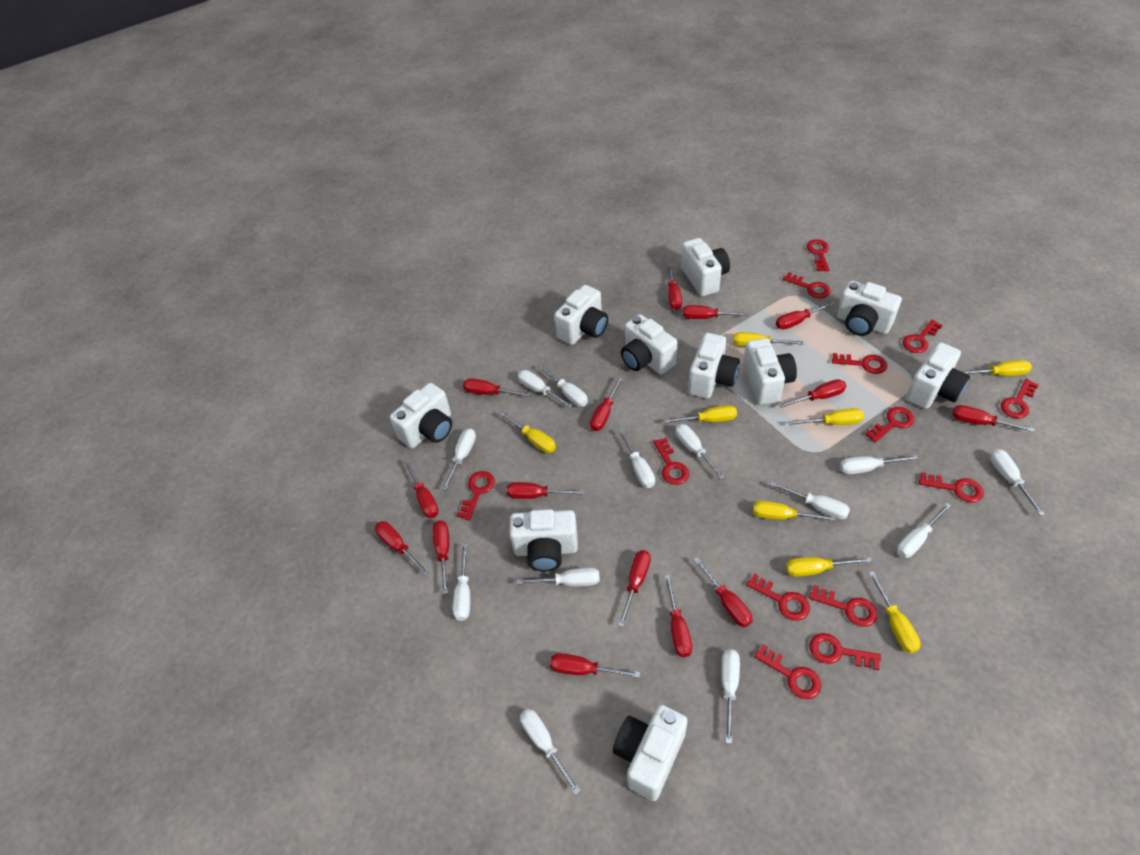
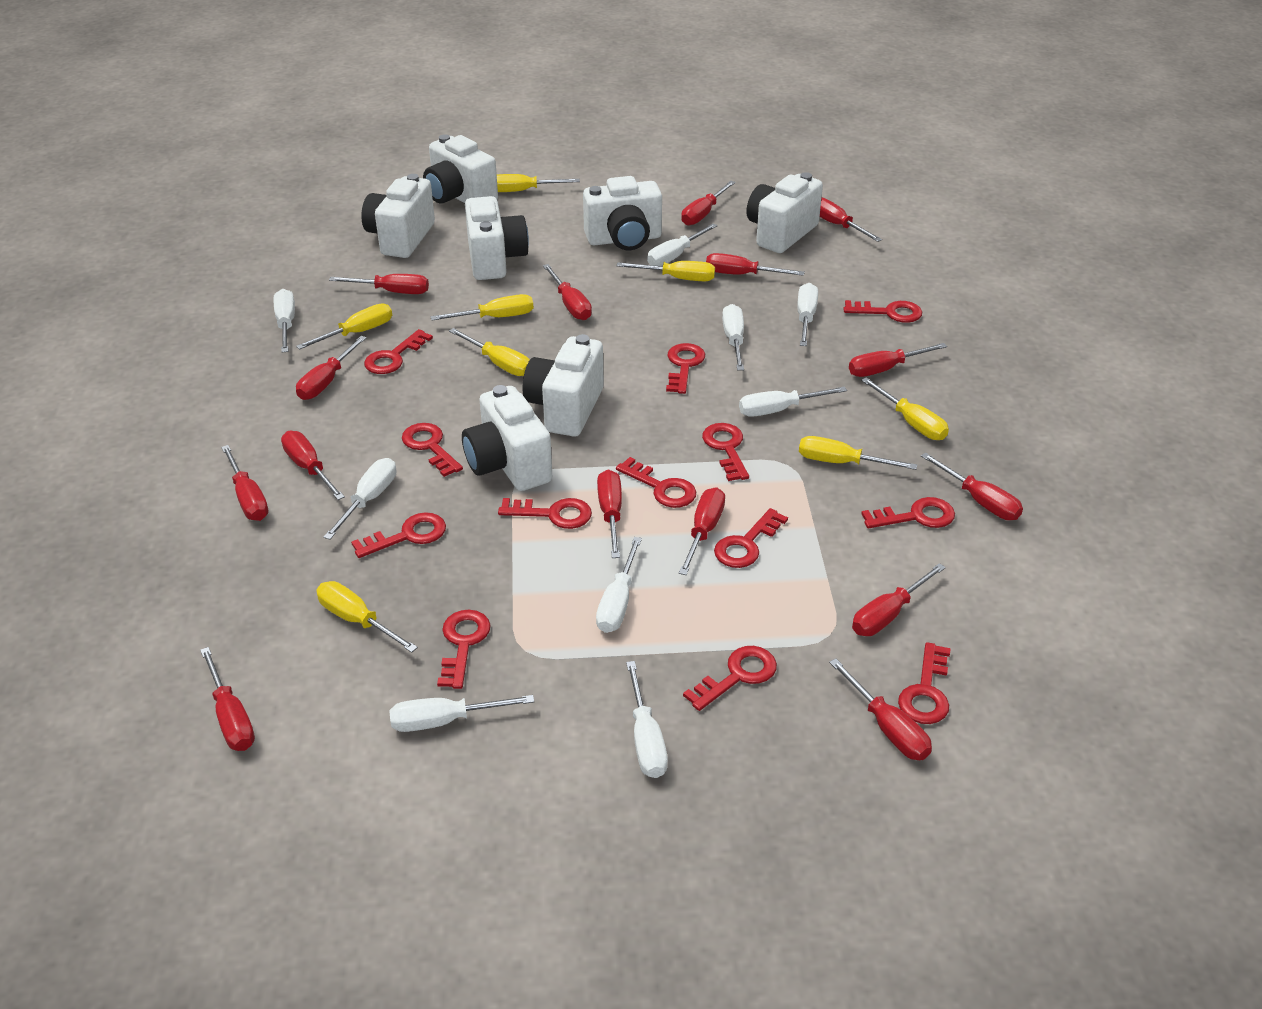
white camera: [390,383,452,448] [509,509,578,571] [554,285,608,345] [613,705,688,801] [621,314,678,375] [681,238,730,296] [688,333,740,399] [743,338,797,405] [837,281,902,336] [906,342,970,409] = 10 -> [361,174,435,258] [423,134,498,204] [462,385,552,491] [465,196,529,280] [523,334,604,437] [583,176,662,250] [746,172,823,253] = 7
white screwdriver: [442,428,476,490] [453,544,470,621] [516,568,600,587] [518,370,573,408] [520,709,580,795] [538,364,588,407] [618,429,655,488] [676,424,725,480] [721,649,740,744] [770,481,850,520] [840,455,918,474] [897,503,951,558] [990,449,1045,516] = 13 -> [274,289,295,353] [323,458,396,540] [390,695,534,732] [596,537,642,633] [626,661,668,778] [647,223,718,266] [722,304,744,371] [739,386,847,417] [797,283,818,346] = 9

